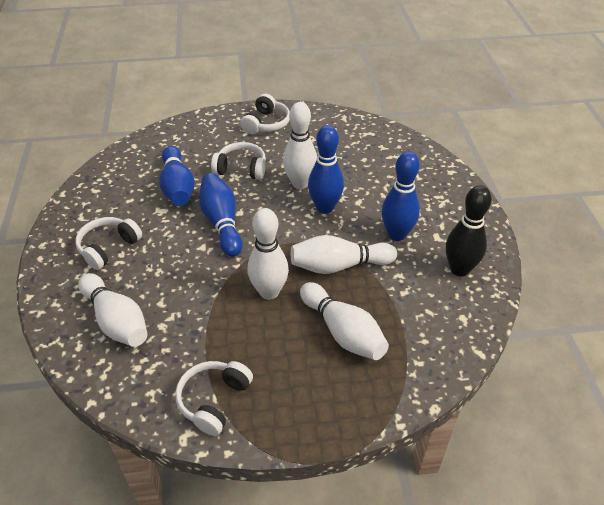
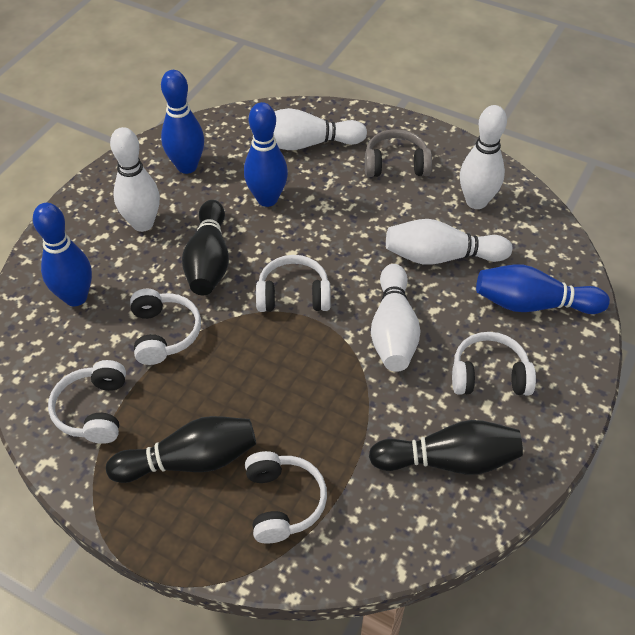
black bowling pin: [446,186,492,277] = 1 -> [106,416,256,483] [182,200,229,295] [369,420,523,475] = 3
grey headphones: none = 0 -> [365,129,432,177] = 1
white headphones: [75,217,142,270] [175,361,253,436] [211,142,266,180] [241,94,290,134] = 4 -> [48,360,126,444] [130,289,201,365] [245,451,327,544] [256,255,331,312] [452,332,536,395] = 5

